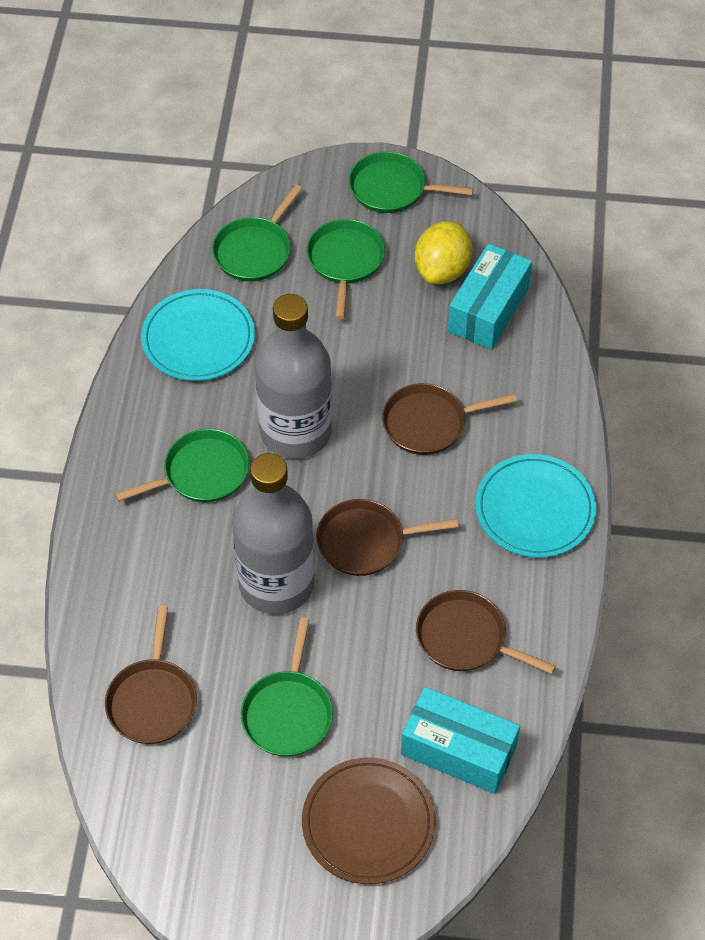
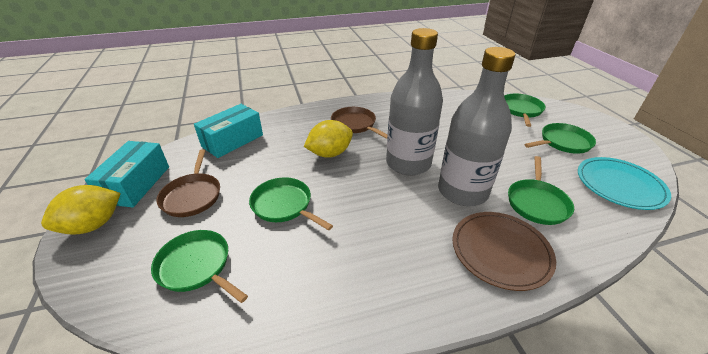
brown pan: [105,605,197,744] [316,499,458,576] [382,383,517,455] [416,590,556,674] = 4 -> [156,149,220,217] [331,107,388,139] = 2
turquoise plate: [141,289,255,381] [475,454,596,558] = 2 -> [578,157,671,210] = 1
yellow lemon: [415,221,472,284] = 1 -> [41,185,121,235] [304,120,353,158] = 2

